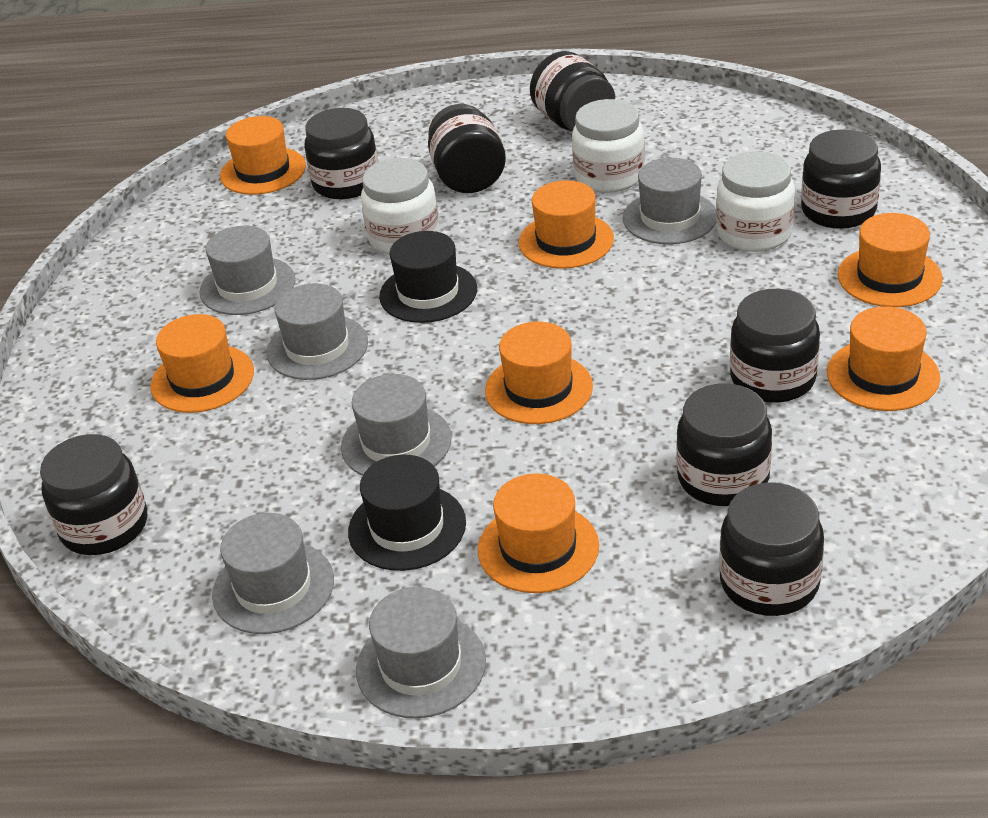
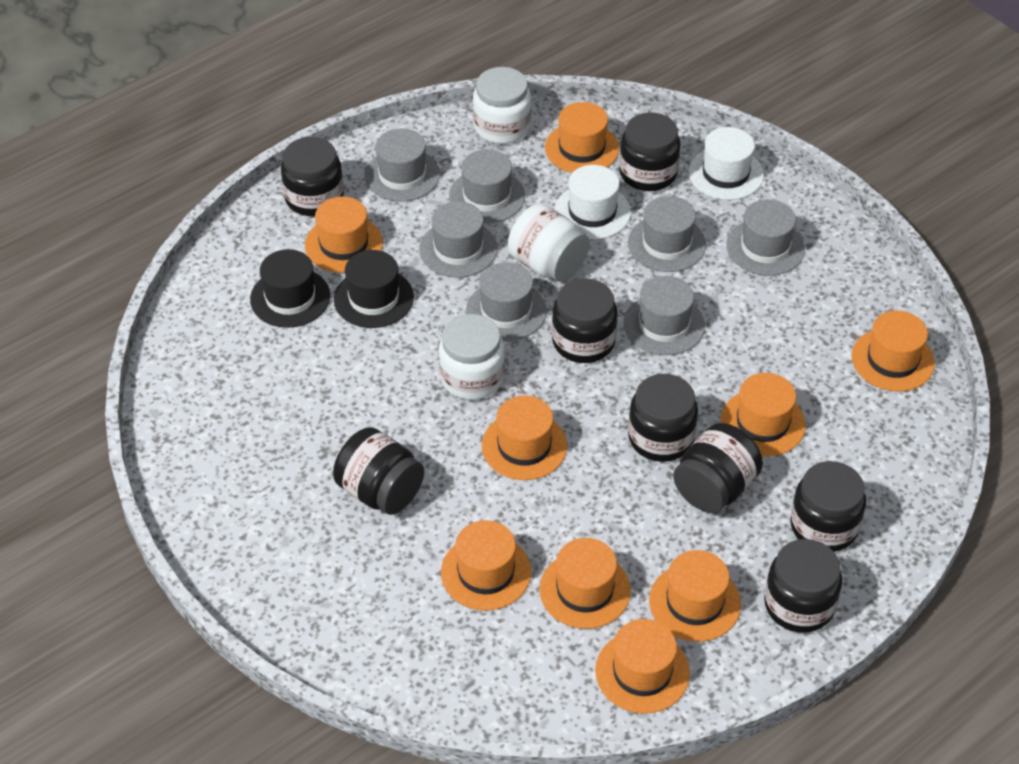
grey hat: [199,226,295,315] [212,513,334,634] [267,283,368,380] [341,374,452,476] [356,587,486,718] [623,158,716,244] = 6 -> [365,129,440,202] [419,201,498,278] [449,149,525,224] [466,262,547,341] [624,276,705,355] [628,196,706,272] [726,200,805,276] = 7
orange hat: [150,314,254,413] [220,116,306,195] [478,473,599,593] [485,322,593,424] [519,180,614,269] [827,306,940,411] [838,213,943,307] = 7 -> [305,197,383,273] [441,520,531,611] [482,396,567,480] [539,538,631,629] [545,102,619,173] [595,619,690,714] [649,550,741,642] [721,373,806,456] [852,311,935,391] = 9
white hat: none = 0 -> [554,165,631,239] [688,127,764,200] = 2

